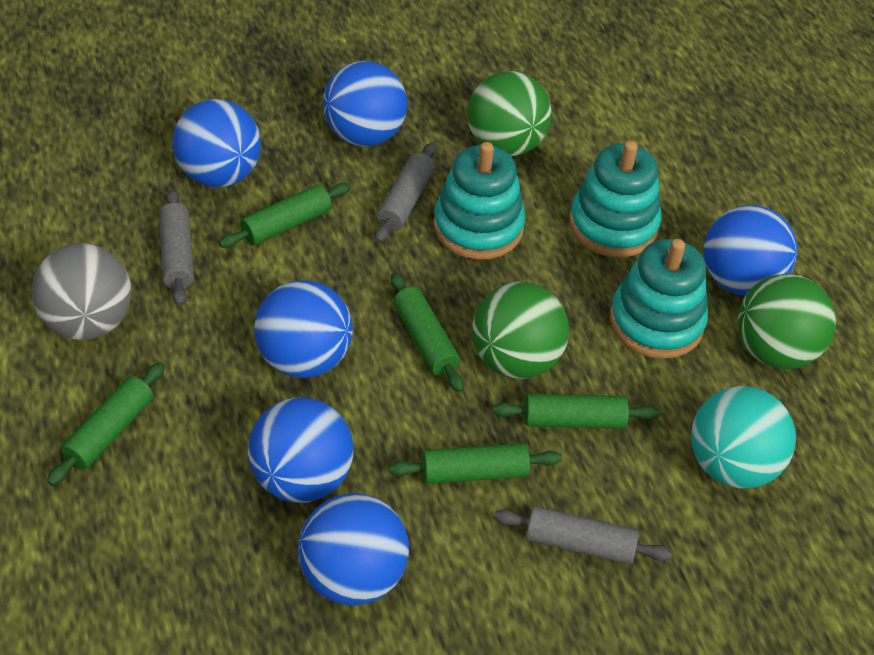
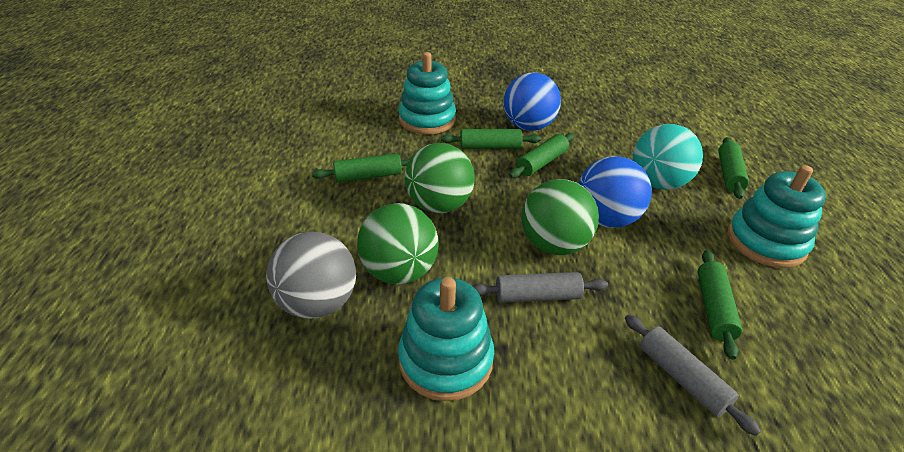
blue ball: [173,99,261,187] [248,397,354,503] [254,280,353,378] [298,493,409,605] [323,61,407,147] [704,205,797,296] = 6 -> [503,72,561,131] [578,156,652,228] = 2
grey rolling pin: [159,189,194,306] [375,142,436,243] [494,506,672,564] = 3 -> [473,272,608,303] [625,314,761,436] = 2

